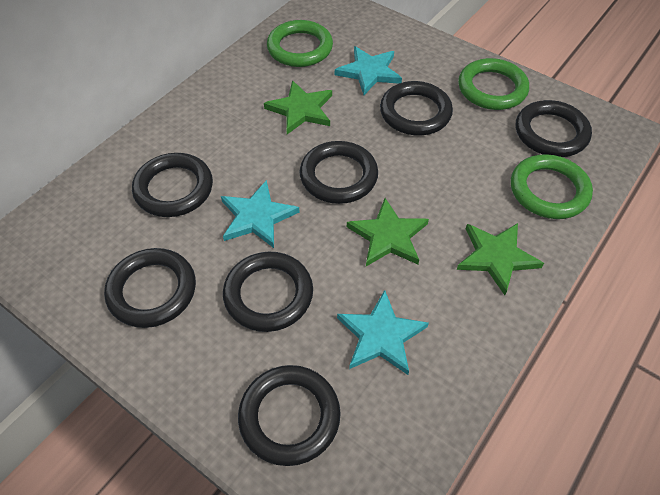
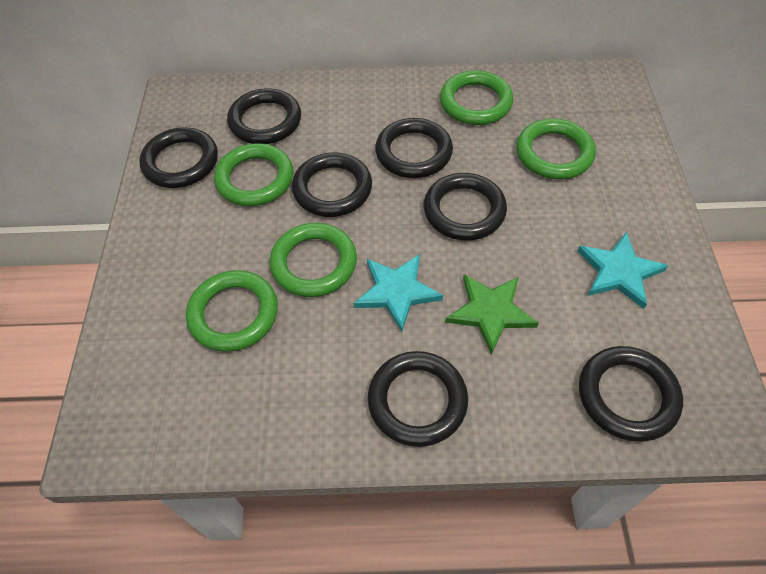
green ring: [267,20,333,67] [458,58,529,110] [511,154,593,219] = 3 -> [186,270,278,352] [214,143,293,206] [269,223,357,297] [440,70,514,125] [516,119,596,179] = 5
green star: [264,80,332,134] [347,198,429,266] [457,223,544,295] = 3 -> [445,274,539,355] = 1
turquoise star: [221,180,300,248] [335,46,402,95] [337,290,429,375] = 3 -> [354,254,443,332] [577,232,668,309] = 2

